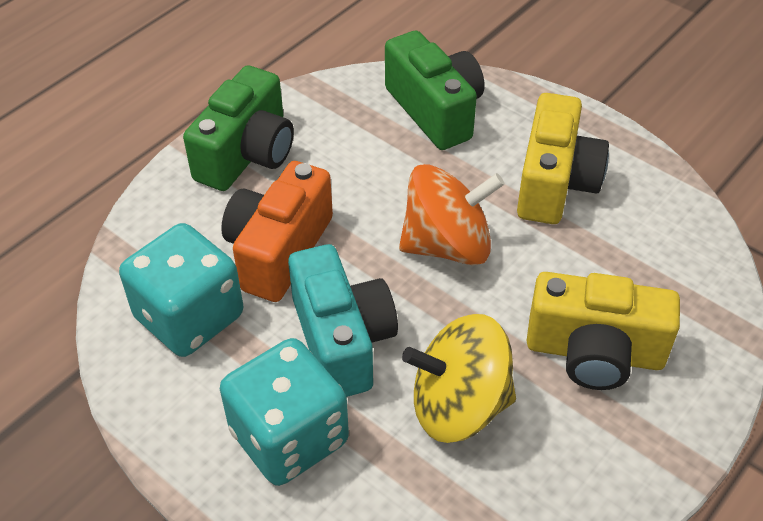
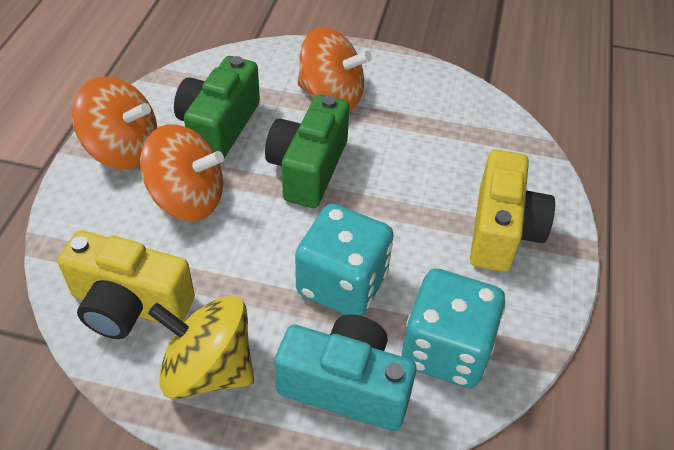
orange camera: [221,161,333,302] = 1 -> none = 0
orange spinning top: [399,164,505,265] = 1 -> [72,76,157,169] [140,124,224,221] [297,27,372,111] = 3

